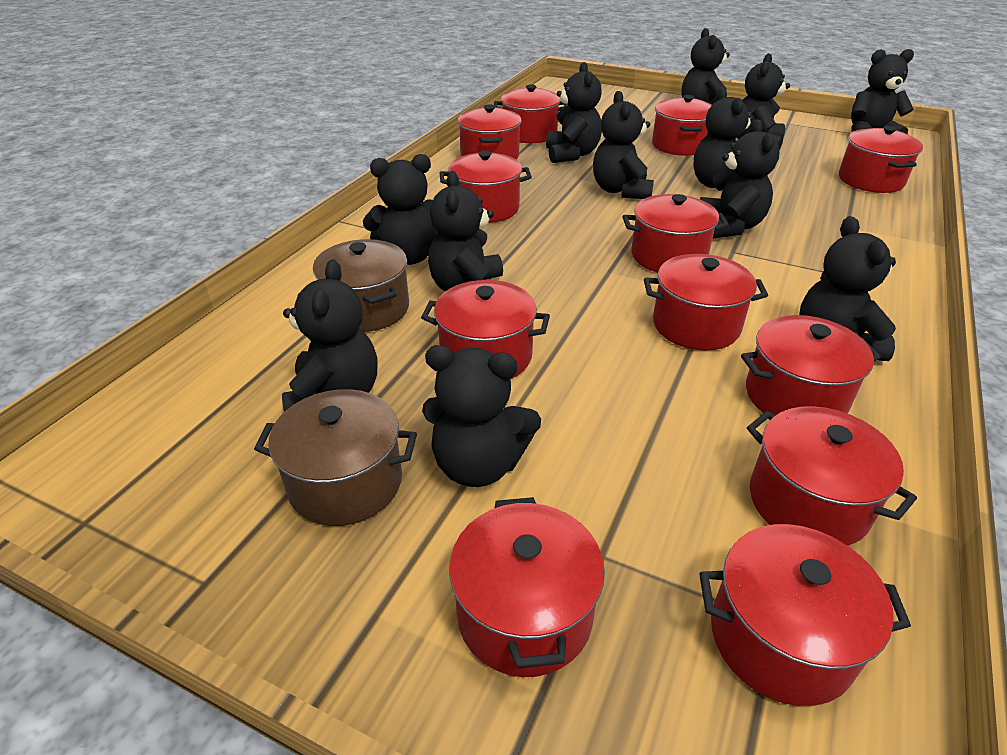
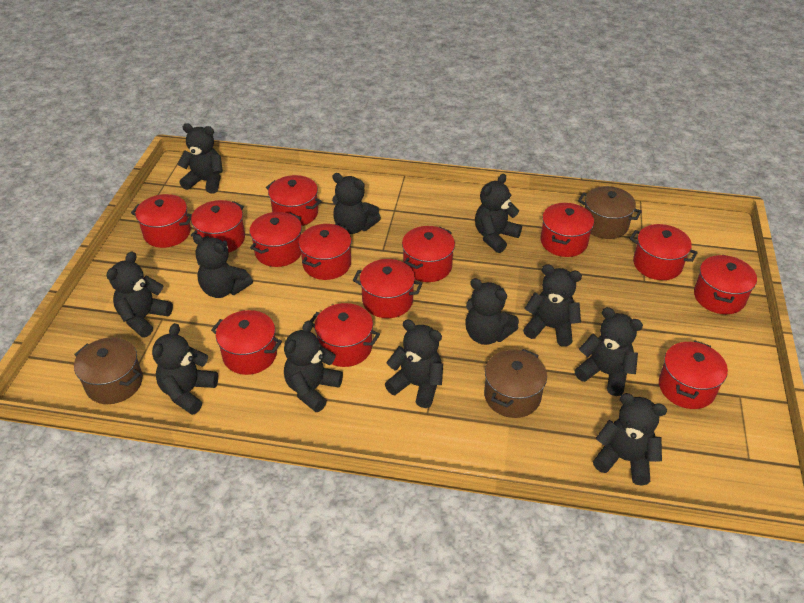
brown pot: [254,389,417,526] [313,239,409,332] = 2 -> [74,337,143,404] [484,349,547,418] [578,186,642,239] = 3
red pot: [421,280,550,379] [440,151,532,223] [449,497,605,677] [458,104,522,160] [494,84,568,143] [623,194,729,272] [644,254,768,350] [652,95,712,156] [699,524,911,706] [741,315,881,415] [747,406,917,546] [839,126,923,193] = 12 -> [131,194,192,248] [191,200,245,252] [211,310,282,375] [250,212,302,267] [266,175,322,226] [299,224,352,280] [310,303,380,367] [353,259,422,318] [402,226,455,282] [540,203,594,257] [630,224,698,280] [659,341,728,409] [694,255,757,314] = 13

